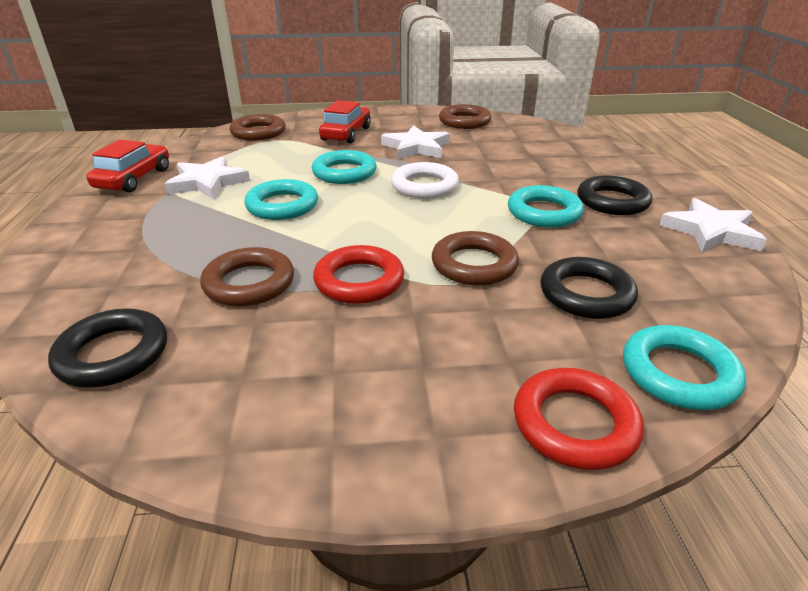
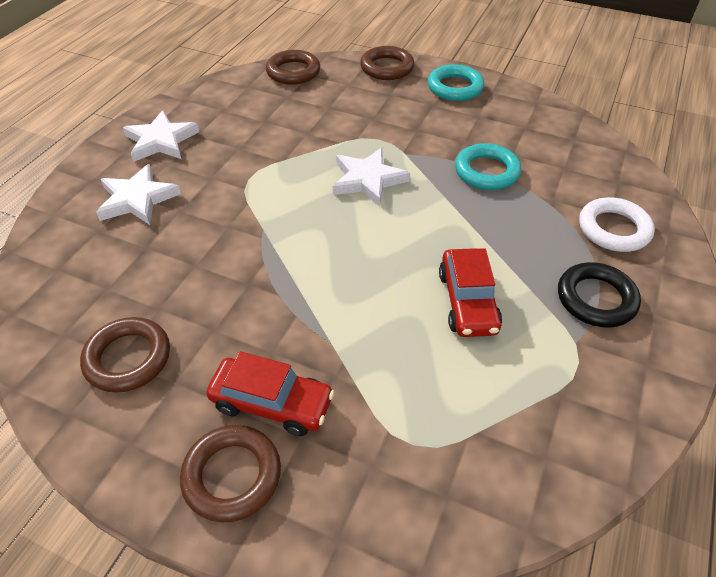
black ring: [48,308,167,388] [540,257,638,319] [577,175,652,215] = 3 -> [558,262,641,328] = 1
red ring: [313,245,404,304] [514,368,644,470] = 2 -> none = 0
turquoise ring: [244,179,318,220] [312,150,377,184] [508,185,584,228] [623,325,746,410] = 4 -> [428,64,484,101] [455,143,522,190] = 2

